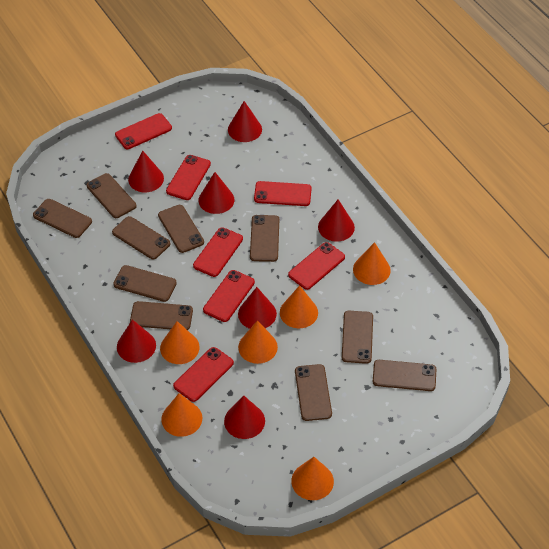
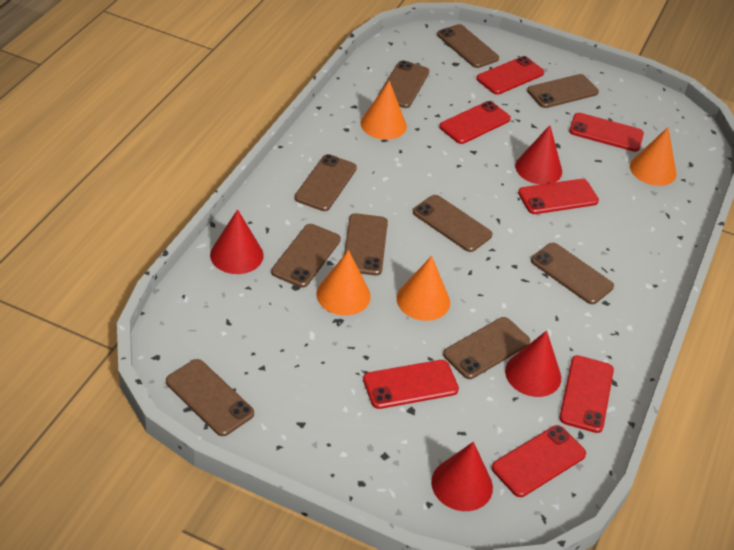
orange cone: [160,321,199,364] [161,393,202,437] [238,320,278,364] [280,285,318,328] [291,457,334,500] [353,242,391,285] = 6 -> [317,250,371,316] [360,81,407,140] [397,256,450,321] [630,127,676,186] = 4
red cone: [117,319,156,363] [128,151,164,192] [199,172,234,214] [224,396,265,439] [228,101,262,142] [238,287,277,329] [318,200,355,242] = 7 -> [210,209,264,274] [431,442,493,511] [505,331,561,397] [515,125,562,184] = 4

